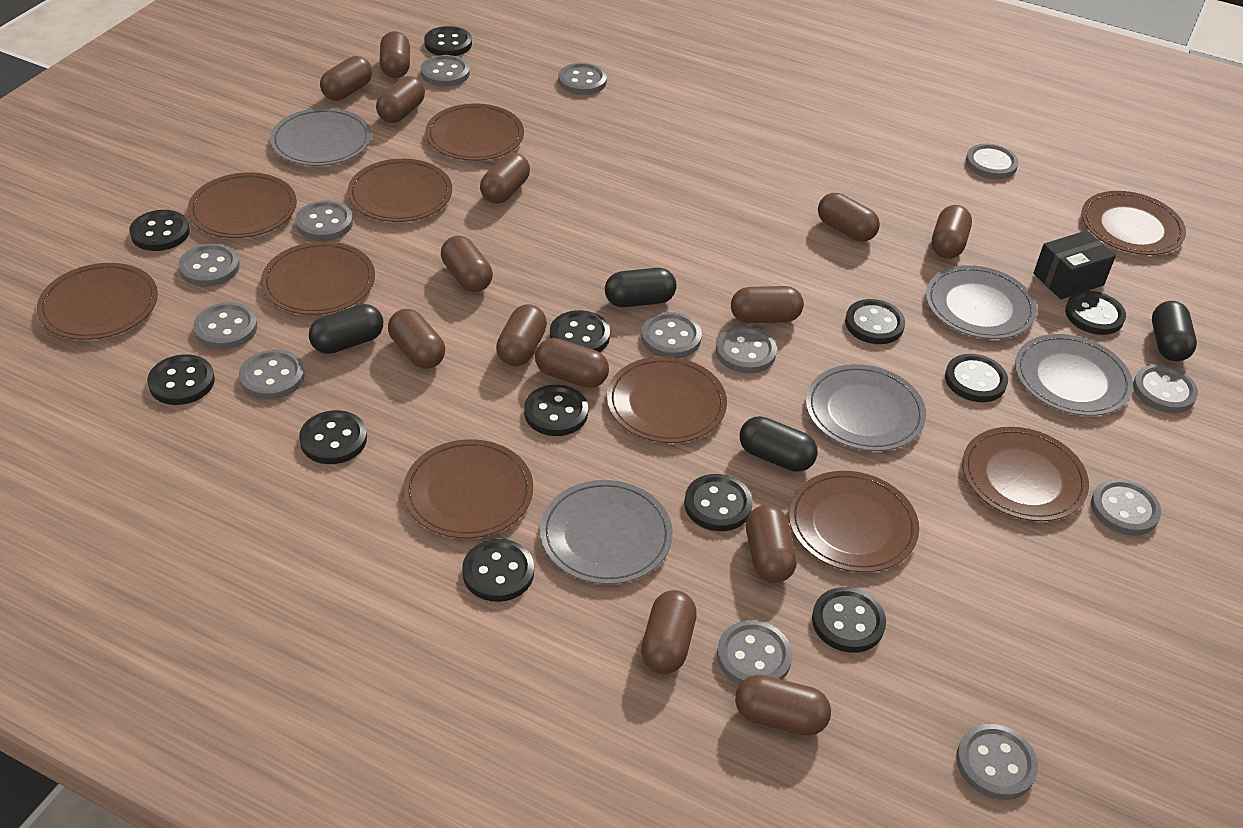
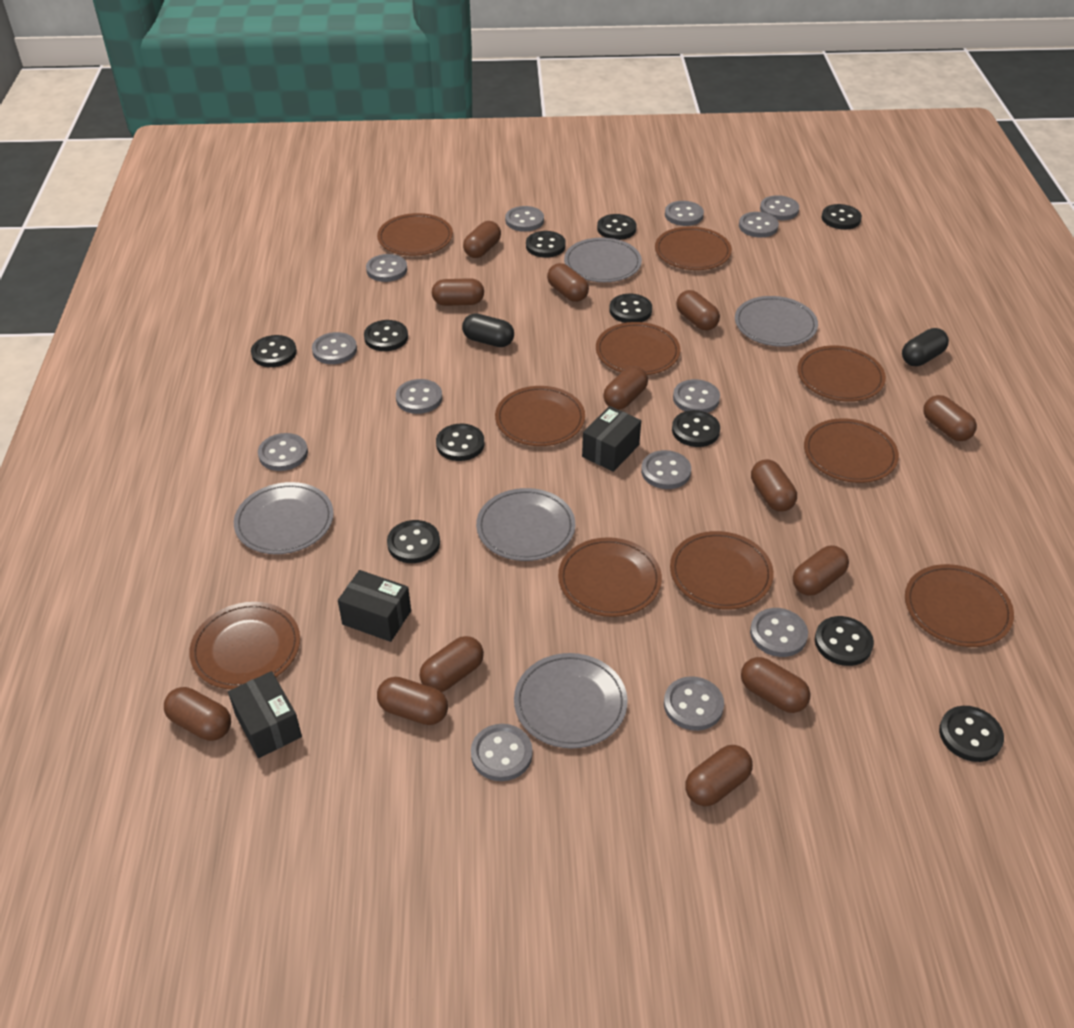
black box: [1033,230,1116,299] = 1 -> [228,671,302,758] [338,570,411,642] [582,406,641,472] = 3
black button: [129,210,190,251] [147,354,215,405] [299,410,367,464] [424,26,472,56] [462,539,534,602] [524,384,588,436] [550,310,610,352] [684,474,753,531] [812,587,886,653] [845,299,905,344] [945,354,1008,402] [1065,291,1126,335] = 12 -> [251,335,297,367] [364,320,408,351] [387,520,440,563] [436,424,485,461] [526,231,566,258] [597,214,636,240] [609,294,652,323] [672,410,720,447] [815,616,874,666] [822,204,862,230] [939,706,1004,762] = 11
black capsule: [309,304,383,354] [605,268,677,308] [740,416,818,472] [1152,301,1197,361] = 4 -> [462,313,514,347] [902,328,949,366] = 2
brown capsule: [320,56,372,101] [376,76,425,123] [380,31,410,78] [388,309,445,369] [441,236,493,292] [480,153,530,204] [496,304,547,367] [535,338,609,388] [641,590,697,674] [731,286,804,323] [735,675,831,736] [746,505,797,583] [818,193,880,241] [931,205,972,259] = 14 -> [164,687,231,741] [377,677,448,725] [420,636,484,692] [432,278,484,306] [463,221,501,258] [547,263,589,302] [603,366,648,410] [676,290,720,331] [685,745,753,806] [741,657,811,713] [751,459,797,512] [793,545,849,596] [923,395,977,441] = 13

